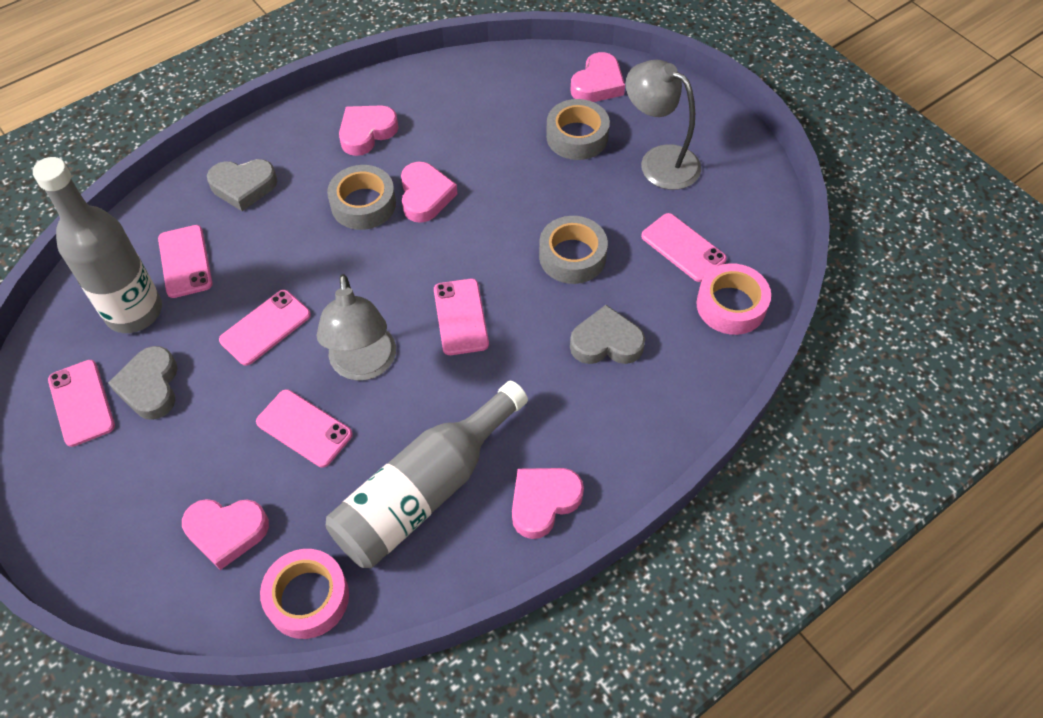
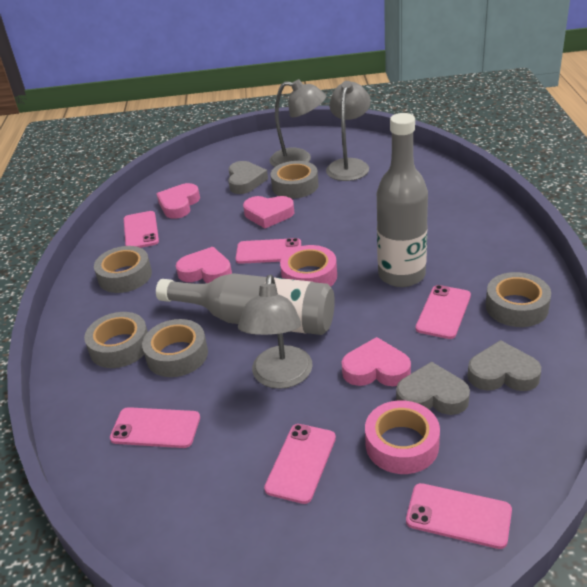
grey lamp: [316,274,396,381] [626,60,701,190] = 2 -> [238,274,313,389] [269,79,326,167] [326,81,371,181] = 3
grey tape: [327,165,396,230] [539,216,608,284] [546,99,610,160] = 3 -> [84,312,148,368] [94,246,152,293] [142,319,208,377] [271,161,318,199] [486,272,551,327] = 5
pink heart: [182,499,269,570] [339,106,399,156] [401,162,457,223] [512,468,584,539] [571,52,625,102] = 5 -> [157,183,200,219] [176,247,232,283] [243,196,294,228] [342,337,411,386] = 4

